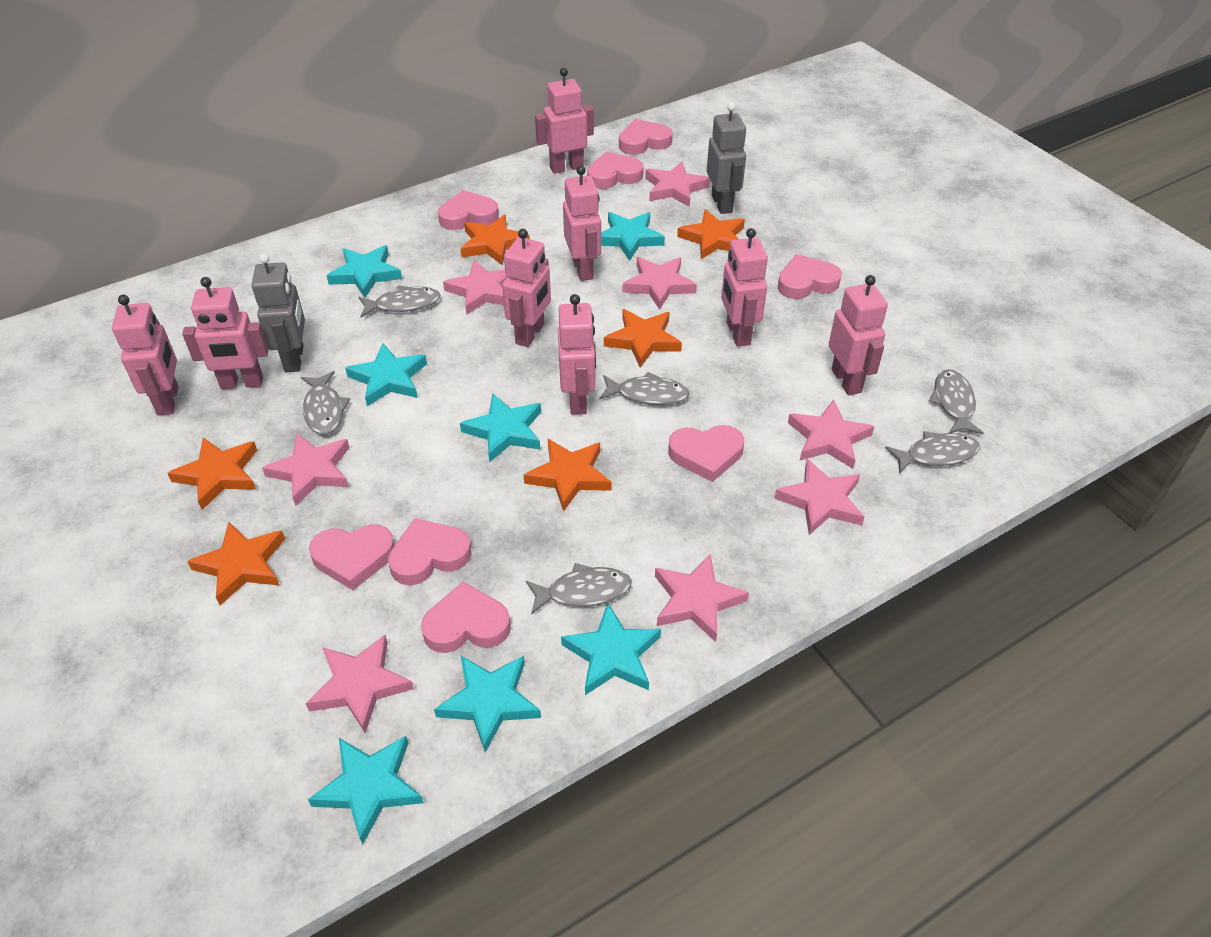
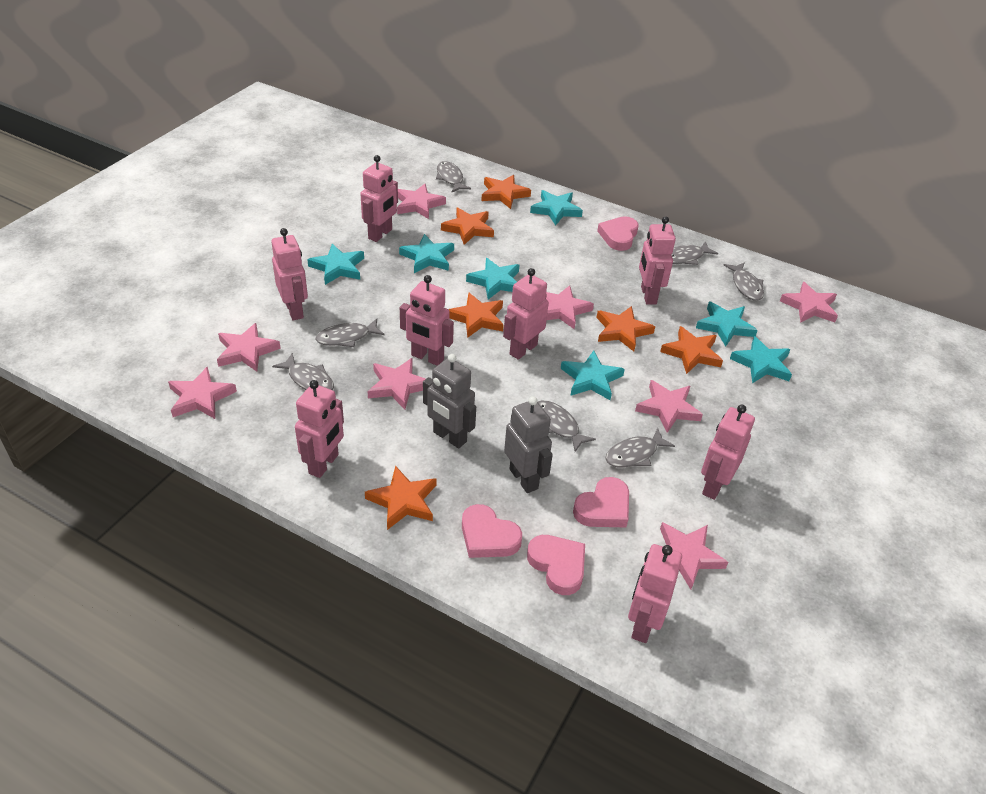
grey fish: [301,371,350,435] [358,285,441,317] [526,563,632,615] [599,372,689,405] [885,431,980,474] [929,369,984,434] = 6 -> [272,353,334,390] [316,319,385,347] [436,161,471,193] [538,400,596,452] [605,428,675,467] [671,241,718,265] [723,262,764,301] = 7
pink heart: [309,524,395,590] [388,518,472,585] [421,582,511,653] [438,190,499,230] [587,151,644,189] [619,119,673,155] [668,425,744,482] [778,254,842,299] = 8 -> [462,504,522,558] [527,535,585,595] [573,477,629,527] [597,216,638,251] = 4

